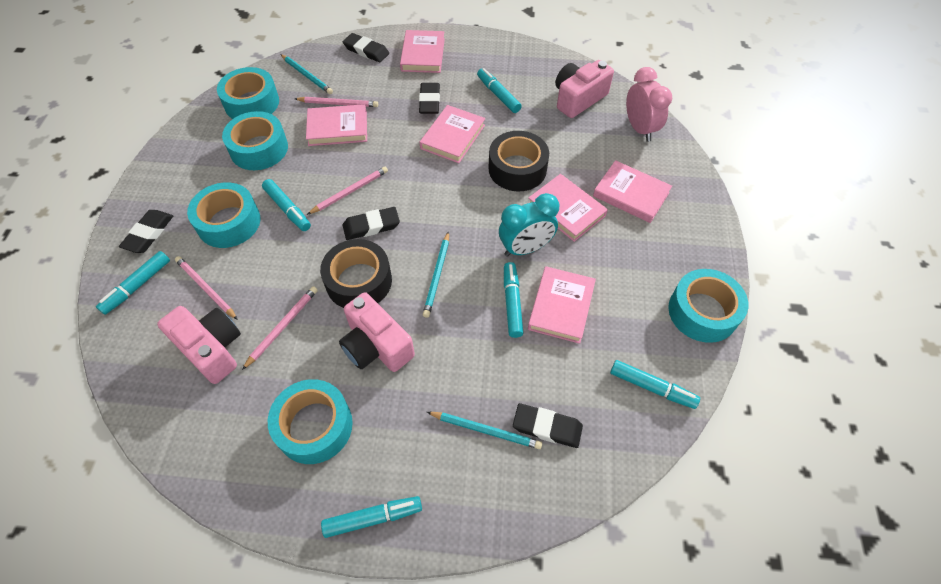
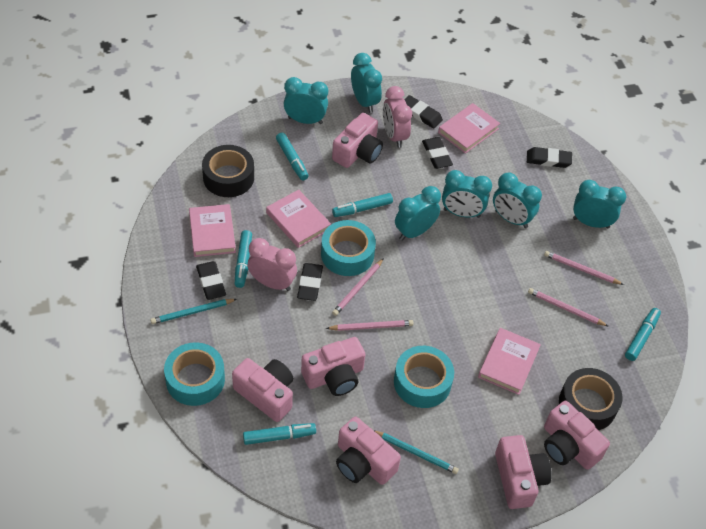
pink book: [306,104,367,146] [400,30,445,73] [420,105,485,163] [528,174,608,242] [528,266,596,344] [593,160,672,223] = 6 -> [189,204,236,257] [266,190,331,248] [438,103,500,154] [478,328,541,395] = 4
pink camera: [157,306,241,384] [339,292,415,372] [555,60,614,118] = 3 -> [232,358,293,422] [301,337,365,396] [332,113,383,168] [336,417,401,485] [495,435,552,509] [544,401,610,470] = 6
pink clock: [626,67,672,142] = 1 -> [248,238,297,291] [383,86,412,148] = 2
turquoise clock: [499,193,559,257] = 1 -> [283,77,328,124] [351,53,382,113] [395,186,441,241] [442,170,492,218] [493,173,542,228] [573,180,626,228] = 6
turquoise marker: [96,251,170,315] [262,179,311,231] [321,496,422,538] [477,68,522,113] [504,262,523,338] [610,360,700,409] = 6 -> [235,230,252,288] [243,423,316,445] [276,133,309,180] [332,193,393,217] [625,308,661,361] = 5
turquoise pencil: [280,54,333,94] [423,231,449,318] [427,412,542,449] = 3 -> [151,299,237,324] [375,431,459,474] = 2
turquoise tape: [187,182,260,248] [217,67,279,119] [222,111,288,170] [268,379,353,464] [668,269,748,343] = 5 -> [164,342,225,406] [321,220,376,276] [394,346,454,408] = 3

